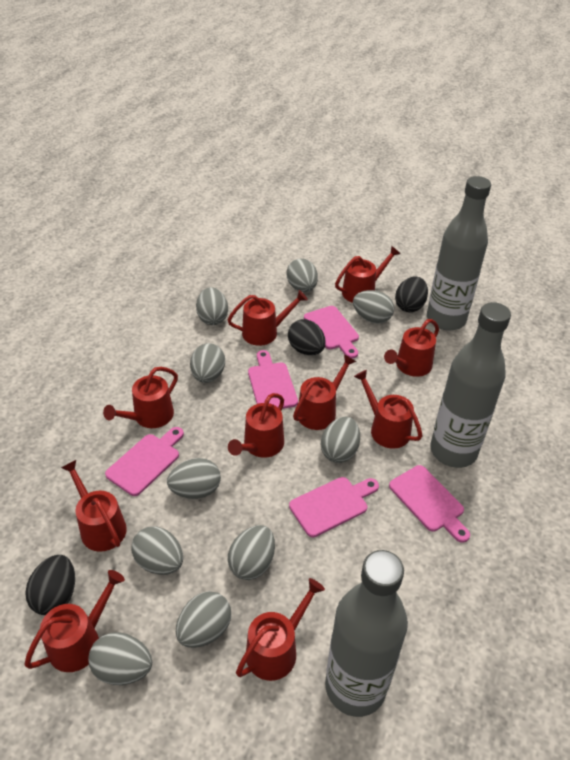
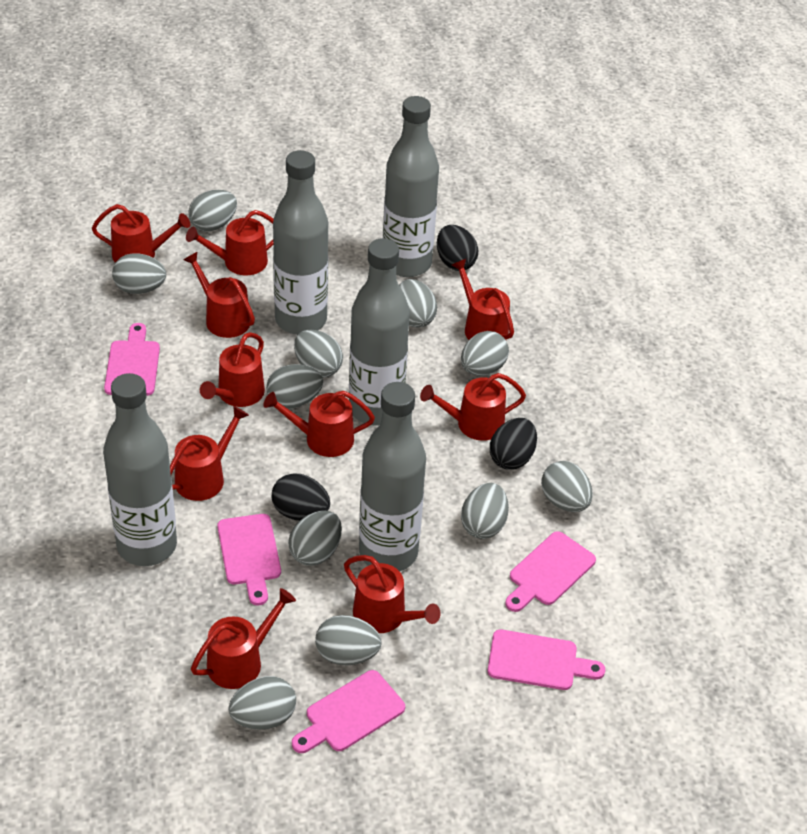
grey bottle: [325,550,408,717] [427,176,491,330] [430,302,511,468] = 3 -> [103,373,177,566] [273,150,328,335] [349,238,410,426] [359,382,426,571] [383,96,439,277] = 5
grey egg: [88,632,152,685] [131,526,183,575] [167,458,221,499] [176,591,231,648] [190,343,225,383] [196,287,228,325] [228,525,275,580] [286,259,318,292] [321,417,360,463] [353,290,394,323] = 10 -> [112,253,166,294] [189,190,237,231] [229,676,296,730] [266,364,323,408] [288,511,342,566] [294,329,343,377] [315,615,381,665] [399,279,437,328] [461,331,509,376] [461,483,509,539] [541,461,593,512] = 11

